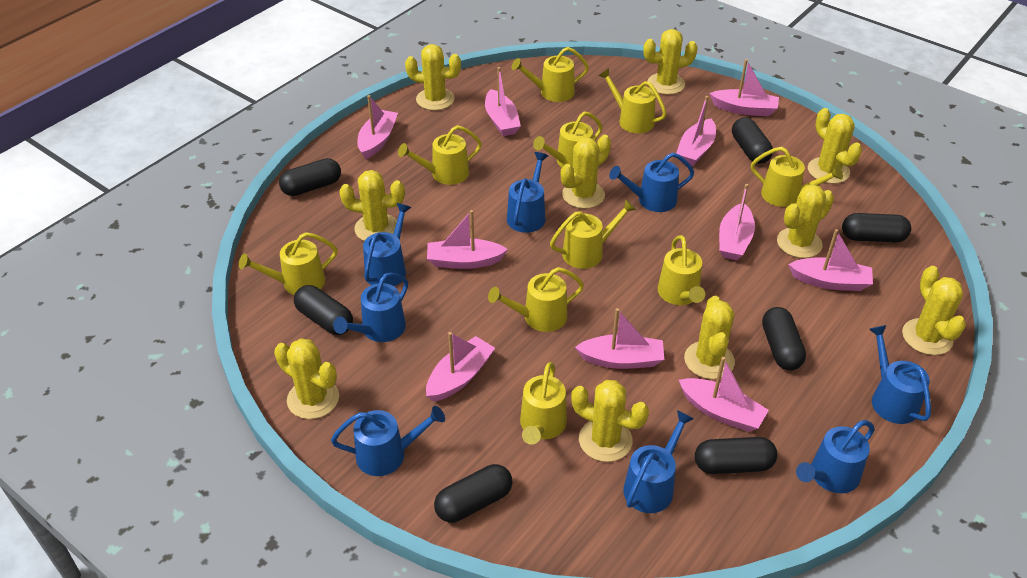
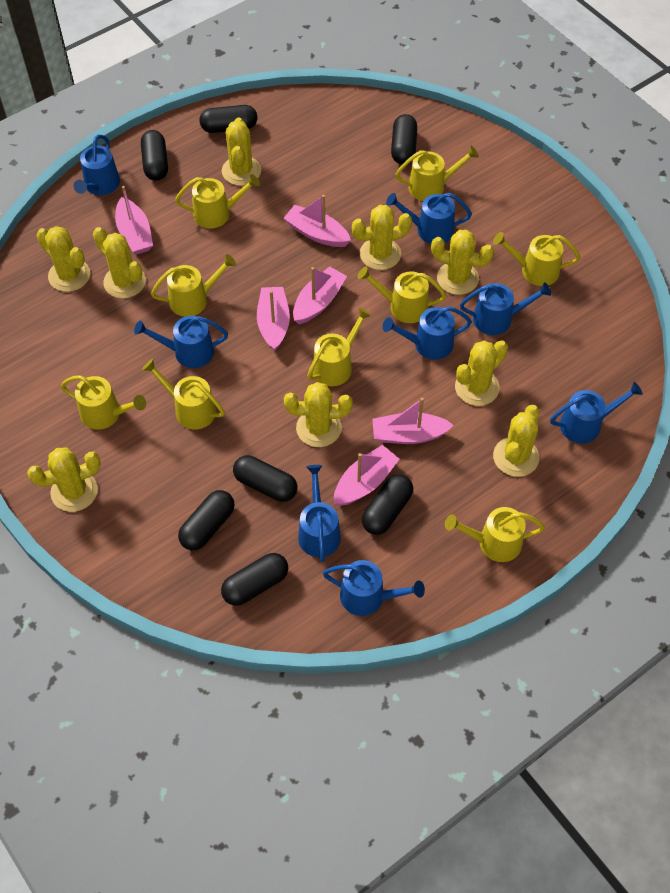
pink boat: [358,95,398,159] [426,332,495,402] [427,210,508,269] [485,67,521,136] [575,308,664,369] [676,96,716,166] [679,357,769,432] [709,59,779,117] [719,184,755,260] [788,229,873,291] = 10 -> [115,186,153,254] [257,287,290,351] [284,195,351,247] [293,266,347,324] [334,445,399,506] [372,398,453,444] = 6
yellow cactus: [274,338,339,419] [339,170,405,241] [405,44,461,110] [561,134,611,209] [571,380,649,462] [643,29,698,95] [684,296,735,379] [777,184,834,258] [808,108,862,184] [902,266,966,355] = 10 -> [27,448,101,512] [37,226,90,292] [93,227,146,298] [222,117,261,186] [284,382,353,447] [352,205,412,270] [431,230,494,295] [455,340,508,406] [493,405,540,477] = 9
yellow watering can: [239,232,338,295] [398,125,482,185] [488,267,584,332] [512,47,589,102] [520,362,567,445] [533,111,602,167] [550,199,636,269] [599,68,667,133] [657,235,705,305] [751,147,843,207] = 10 -> [61,375,146,430] [142,359,225,430] [151,254,236,317] [175,174,260,228] [307,308,371,386] [358,266,446,323] [396,146,479,201] [445,507,545,562] [493,232,580,286] = 9

